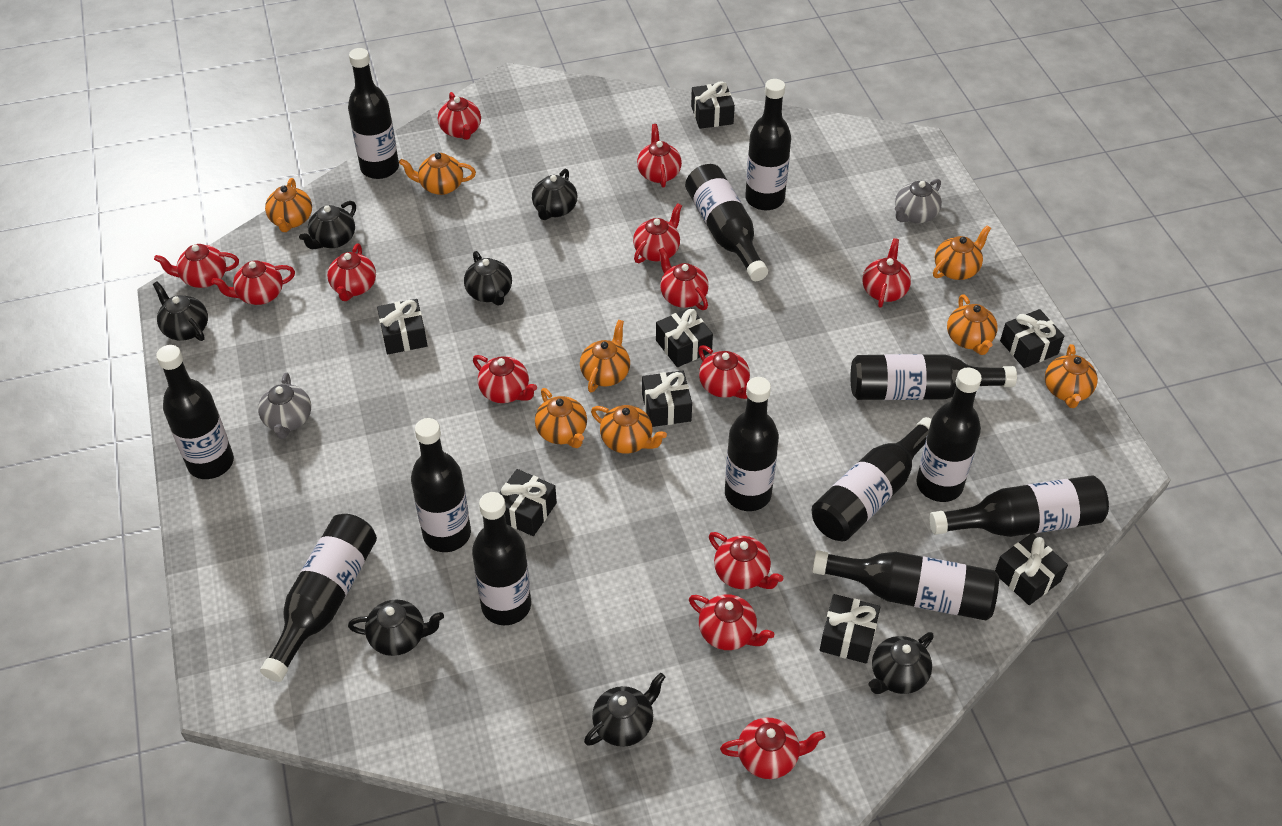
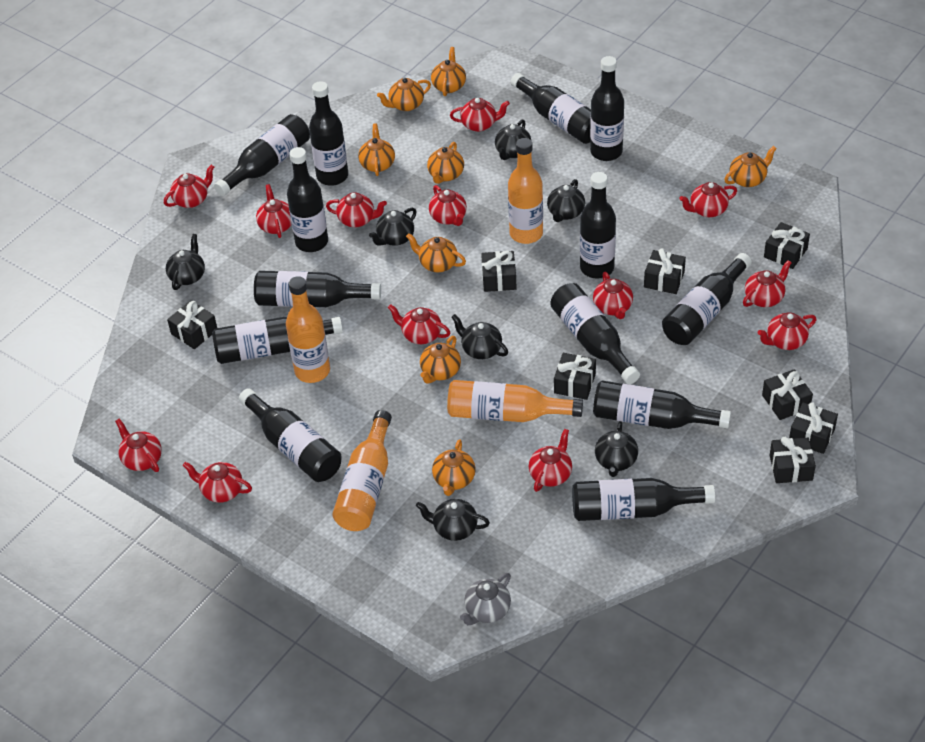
grey teapot: [258,373,311,439] [895,179,942,223] = 2 -> [460,573,511,625] = 1
orange bottle: none = 0 -> [286,276,330,383] [332,410,392,531] [447,380,583,422] [508,138,543,244] = 4

